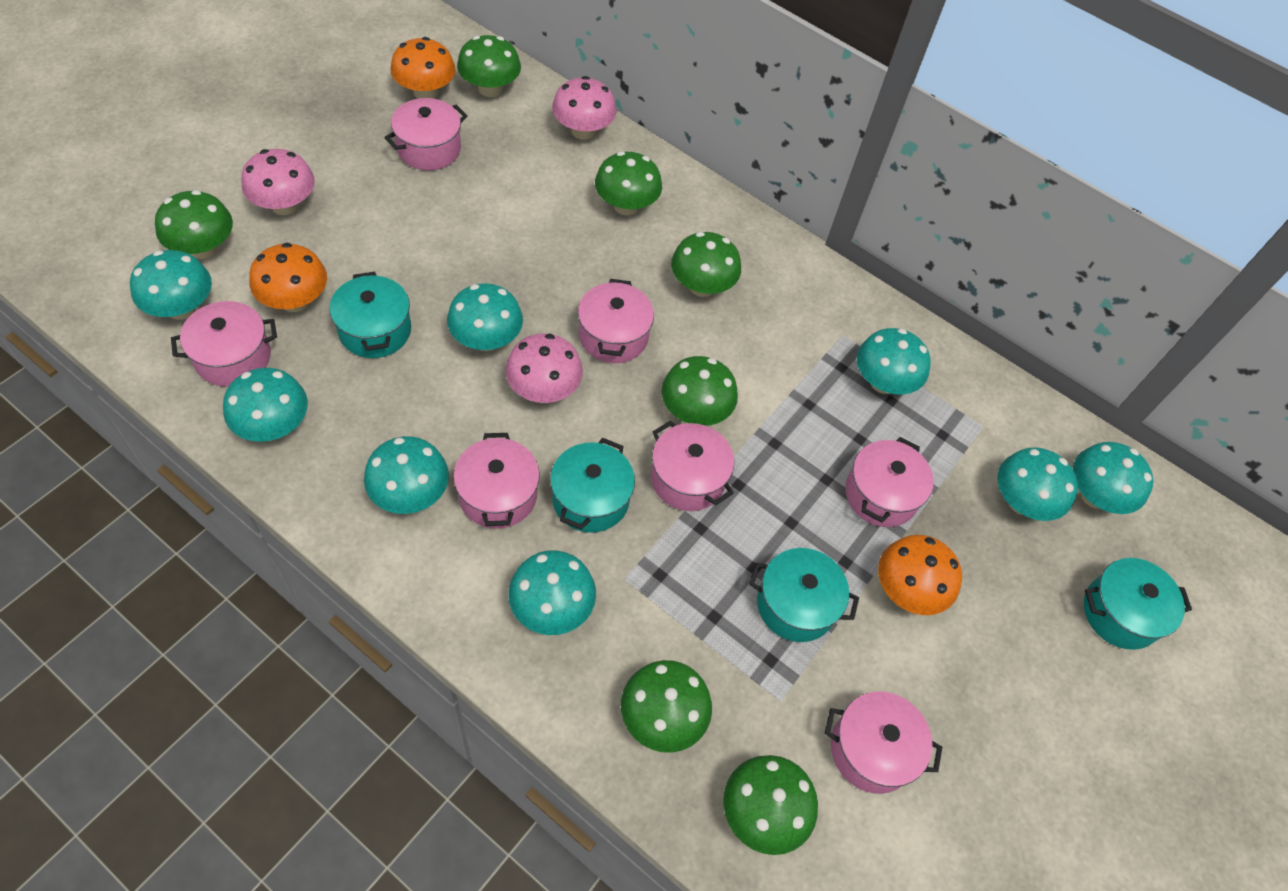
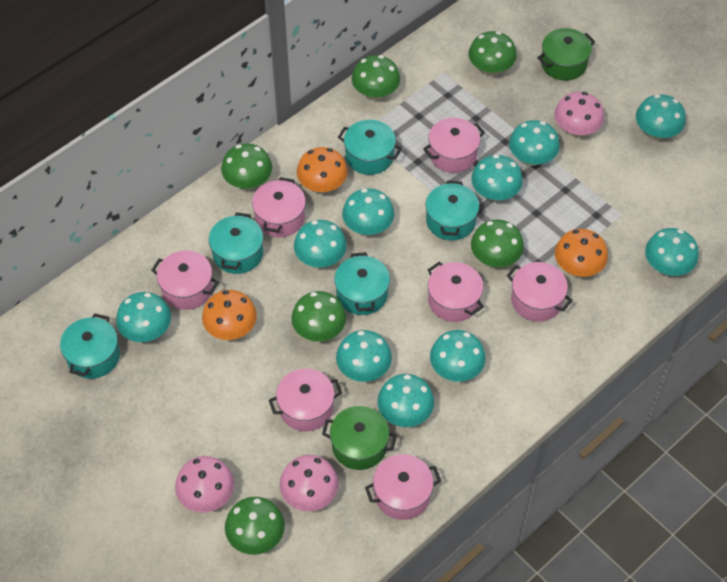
green mushroom: [155,190,233,259] [457,35,521,97] [595,151,662,216] [621,660,712,753] [662,356,738,426] [671,232,741,297] [723,755,818,855] = 7 -> [221,143,272,190] [225,497,285,555] [291,291,346,341] [352,55,400,100] [468,31,517,76] [471,220,524,267] = 6
green pot: none = 0 -> [322,406,397,470] [537,28,595,81] = 2
turquoise mushroom: [130,250,212,320] [223,368,308,442] [364,436,449,514] [447,283,523,351] [508,550,596,635] [857,328,931,394] [997,447,1078,521] [1073,442,1153,514] = 8 -> [116,292,171,342] [294,220,347,268] [336,330,392,382] [342,188,394,235] [378,374,434,427] [430,330,486,382] [471,155,523,201] [509,120,560,166] [636,94,686,140] [645,228,699,276] = 10
turquoise pot: [330,272,411,358] [550,438,635,533] [749,548,859,642] [1084,558,1192,650] = 4 -> [60,313,120,379] [209,212,263,274] [334,252,390,315] [338,120,402,175] [426,180,479,241] = 5

